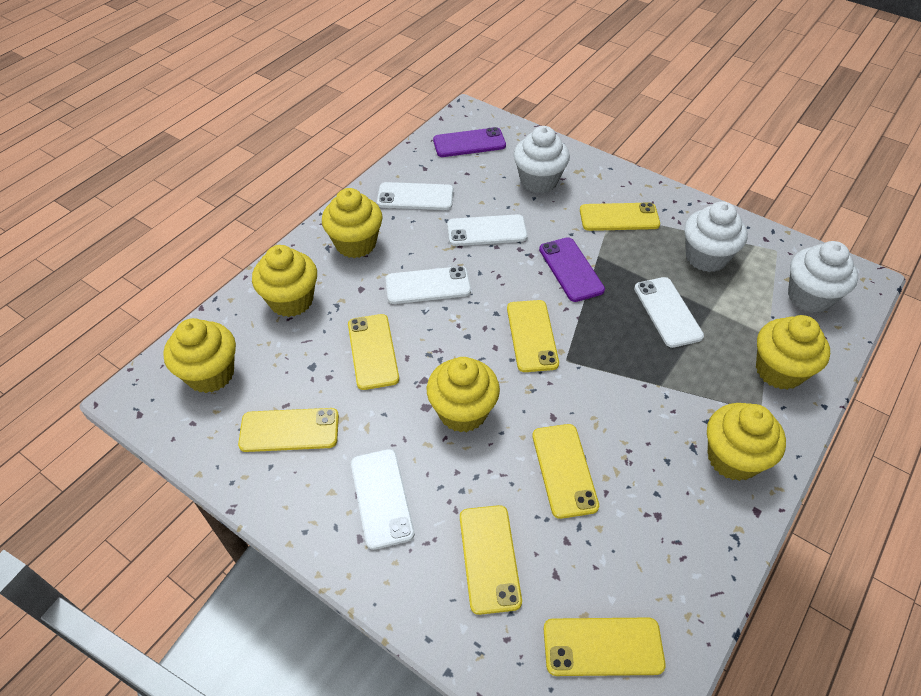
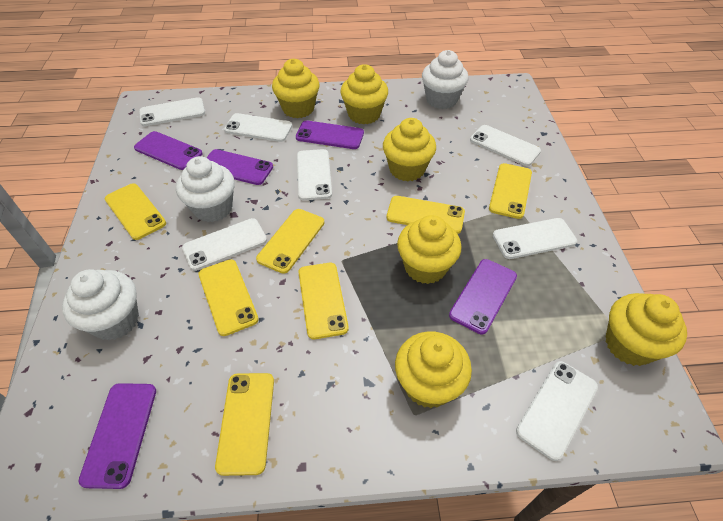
purple phone: [433,127,506,157] [539,237,605,302] = 2 -> [78,383,156,489] [134,131,203,170] [206,149,273,185] [296,120,364,149] [449,259,517,334] = 5
white phone: [351,449,415,550] [377,182,454,210] [386,266,471,304] [447,214,528,246] [634,277,704,348] = 5 -> [139,97,205,126] [182,218,267,271] [224,113,292,142] [297,149,332,201] [470,125,541,166] [493,218,577,259] [516,361,598,461] = 7

